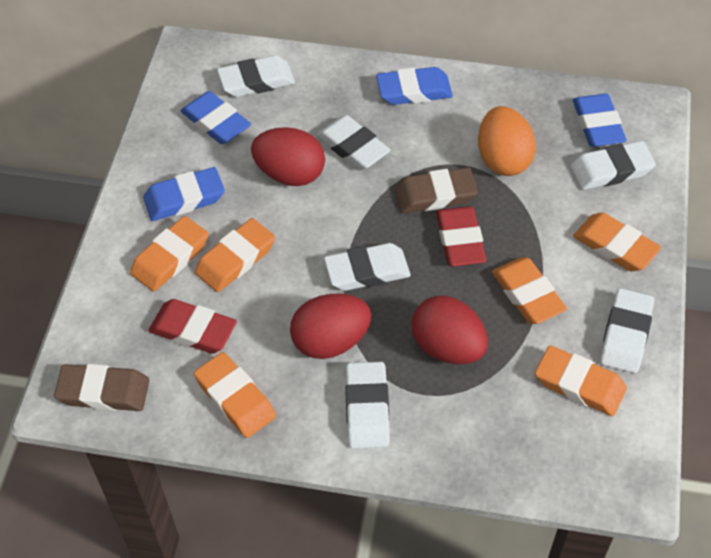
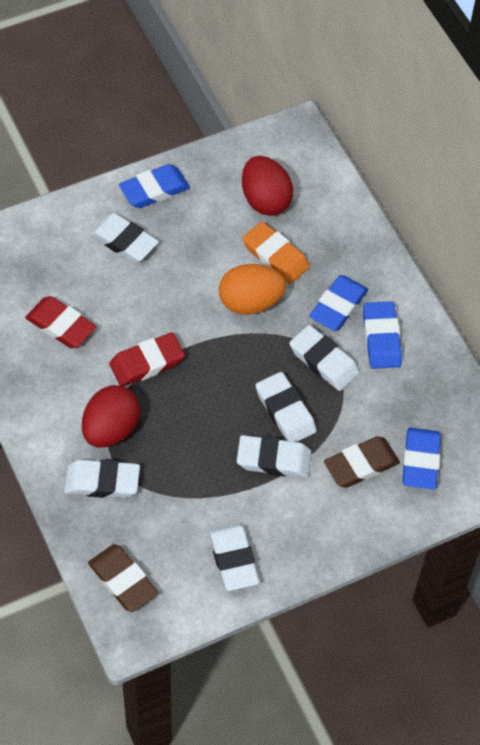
orange eraser: [130,216,209,291] [194,352,276,438] [195,218,275,292] [492,257,567,324] [535,345,627,416] [573,213,661,272] = 6 -> [242,222,310,284] = 1
red egg: [251,127,325,186] [290,294,371,359] [411,296,488,364] = 3 -> [82,385,140,448] [242,156,293,216] = 2

